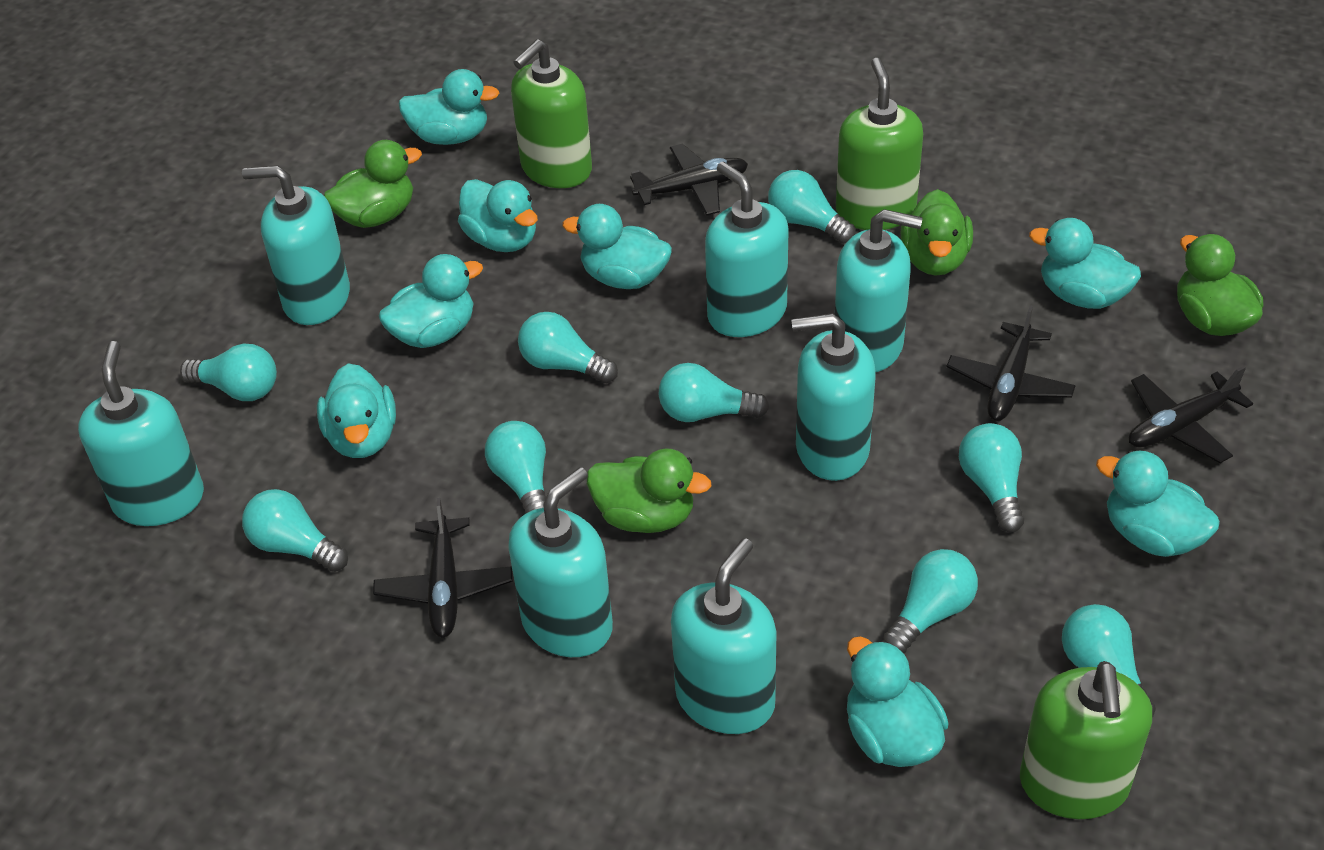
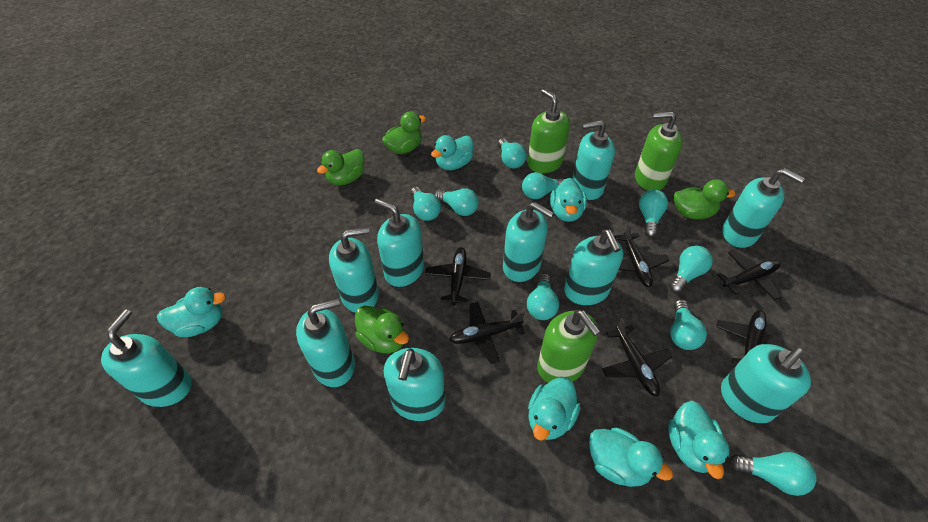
black plane: [373,498,513,638] [630,144,748,216] [947,305,1076,421] [1129,366,1253,463] = 4 -> [425,247,491,305] [449,302,525,364] [602,318,673,396] [614,224,670,287] [716,310,793,364] [717,250,781,301] = 6
turquoise duck: [317,363,396,458] [379,254,483,348] [398,69,499,145] [458,179,538,252] [562,204,672,289] [847,637,949,767] [1029,218,1141,309] [1096,450,1220,557] = 8 -> [157,287,226,337] [431,135,473,170] [528,377,580,441] [550,178,587,222] [589,428,673,487] [668,401,730,479] = 6
turquoise soap dispenser: [78,341,204,526] [242,165,350,325] [508,467,613,657] [671,538,777,734] [705,162,789,337] [792,313,876,481] [835,209,923,372] = 7 -> [101,309,192,407] [296,298,355,387] [329,227,379,313] [374,198,424,287] [384,348,446,421] [503,202,554,282] [564,230,623,305] [572,120,615,200] [721,344,811,423] [722,168,805,248] = 10

